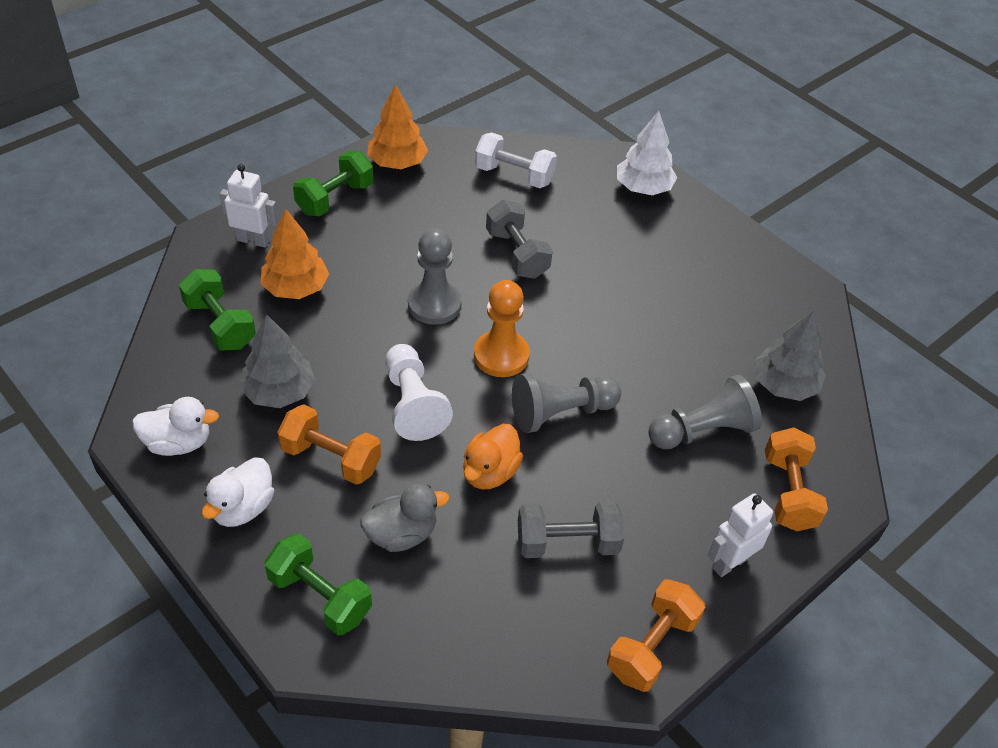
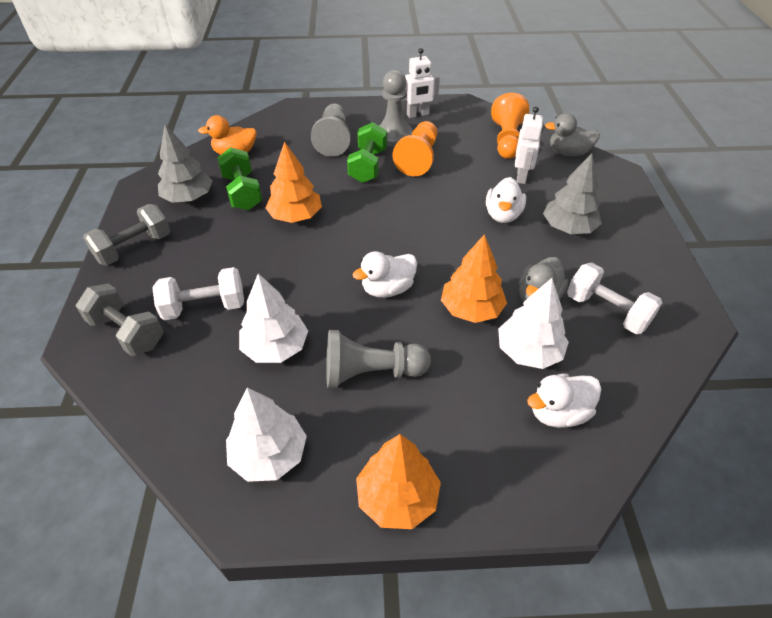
green dumbbell: [179,269,256,350] [264,533,372,635] [293,151,374,216] = 3 -> [218,147,262,210] [347,122,387,183] = 2
grey duck: [360,484,450,552] = 1 -> [519,257,568,302] [545,113,600,156] = 2
orange dumbbell: [277,404,381,485] [607,579,705,692] [765,427,828,531] = 3 -> none = 0
orange pawn: [474,280,530,377] = 1 -> [393,121,437,176] [491,93,529,159] = 2
orange tree: [260,209,329,299] [367,84,428,169] = 2 -> [265,142,322,223] [356,434,441,529] [441,234,507,323] = 3
white duck: [132,397,219,456] [202,457,274,527] = 2 -> [352,251,417,298] [486,177,526,223] [527,373,601,428] = 3
white dumbbell: [475,132,557,188] = 1 -> [152,267,244,320] [567,263,662,334] = 2
white pawn: [386,344,453,441] = 1 -> none = 0
white tree: [617,111,677,195] = 1 -> [226,387,307,482] [239,273,308,363] [498,278,569,369] = 3

